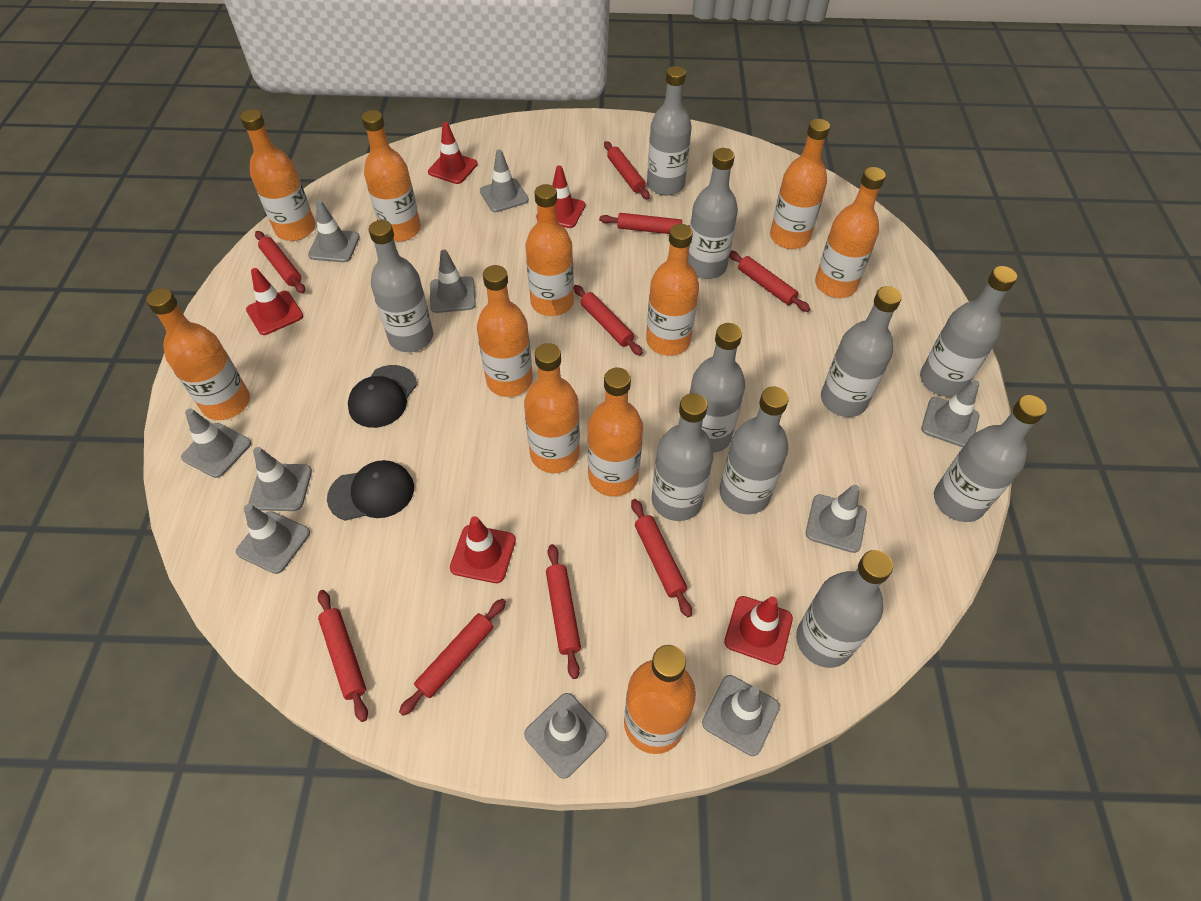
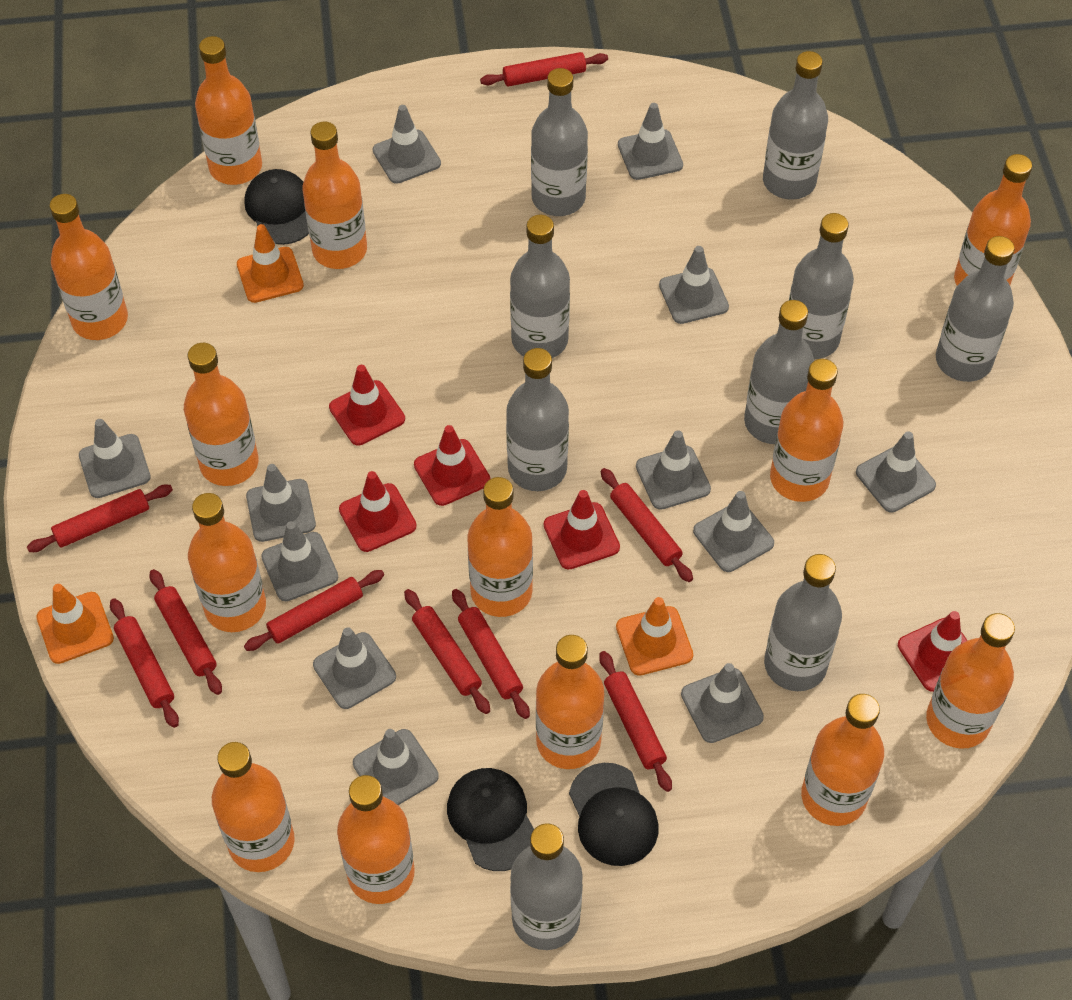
black cap: [327,460,414,521] [348,365,417,428] = 2 -> [244,169,309,245] [447,768,534,871] [569,763,659,866] = 3
grey bottle: [368,220,433,352] [647,66,692,195] [651,393,714,521] [688,148,738,279] [689,323,745,453] [720,386,789,514] [796,550,893,668] [821,286,902,417] [920,266,1017,397] [934,395,1047,522] = 10 -> [506,348,569,491] [510,215,570,358] [510,823,583,950] [531,68,588,216] [744,300,814,444] [763,51,828,200] [764,554,842,691] [789,213,854,359] [936,236,1014,382] = 9
grey traffic cone: [181,408,251,478] [236,504,310,574] [248,447,312,511] [308,200,360,262] [430,250,476,313] [480,149,529,212] [524,693,607,779] [702,675,780,756] [806,485,867,553] [921,380,979,448] = 10 -> [79,419,151,498] [246,464,316,542] [261,521,338,601] [313,627,396,709] [353,729,439,805] [373,105,441,184] [618,103,683,180] [636,430,711,510] [659,246,729,324] [681,663,764,743] [693,491,774,572] [856,431,936,513] = 12
orange bottle: [146,288,250,420] [240,109,315,241] [362,110,421,241] [477,265,533,397] [524,343,580,473] [526,184,574,316] [587,368,643,497] [624,645,696,754] [646,224,699,356] [770,119,830,249] [815,167,886,298] = 11 -> [50,194,128,340] [184,343,258,486] [188,493,266,632] [195,36,262,185] [212,742,295,872] [302,121,367,269] [337,775,415,904] [467,477,533,617] [536,635,604,769] [770,359,843,502] [801,694,884,826] [926,613,1015,749] [954,154,1032,286] = 13
orange traffic cone: none = 0 -> [36,584,114,664] [237,224,304,303] [616,597,693,676] = 3

